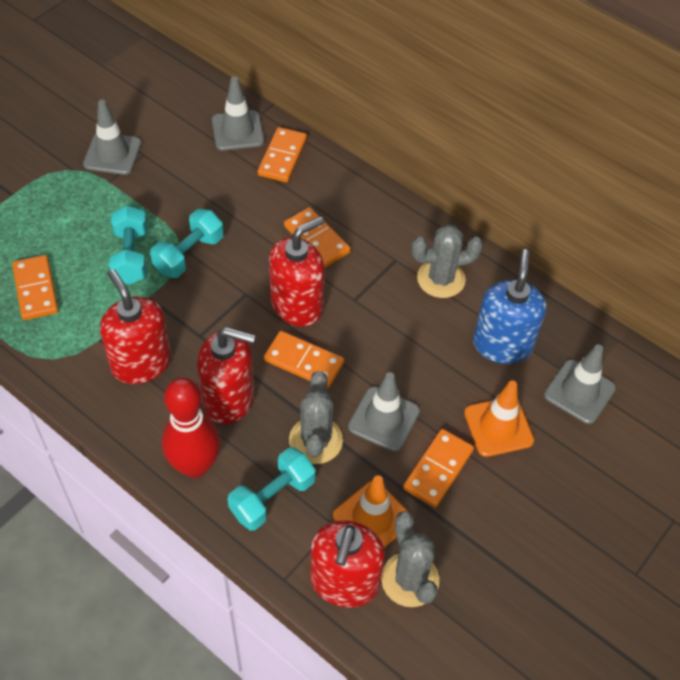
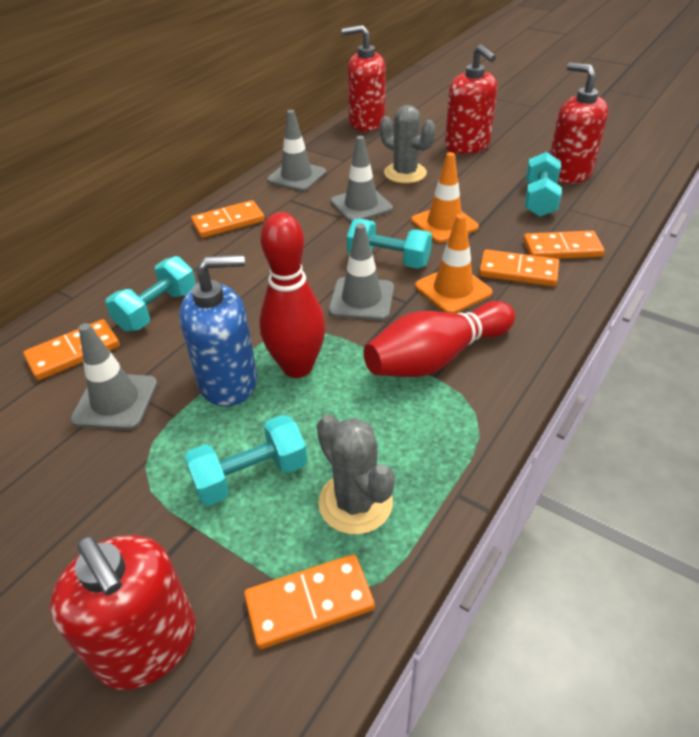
grey cactus: [289,371,343,464] [381,511,439,607] [411,224,483,298] = 3 -> [317,414,395,535] [380,105,436,184] = 2
red bowling pin: [162,377,221,478] = 1 -> [259,212,326,378] [363,301,515,377] = 2
turquoise dumbbell: [109,205,147,284] [150,209,224,278] [228,447,316,531] = 3 -> [105,256,196,332] [184,415,308,506] [347,219,432,269] [525,152,562,217] = 4

